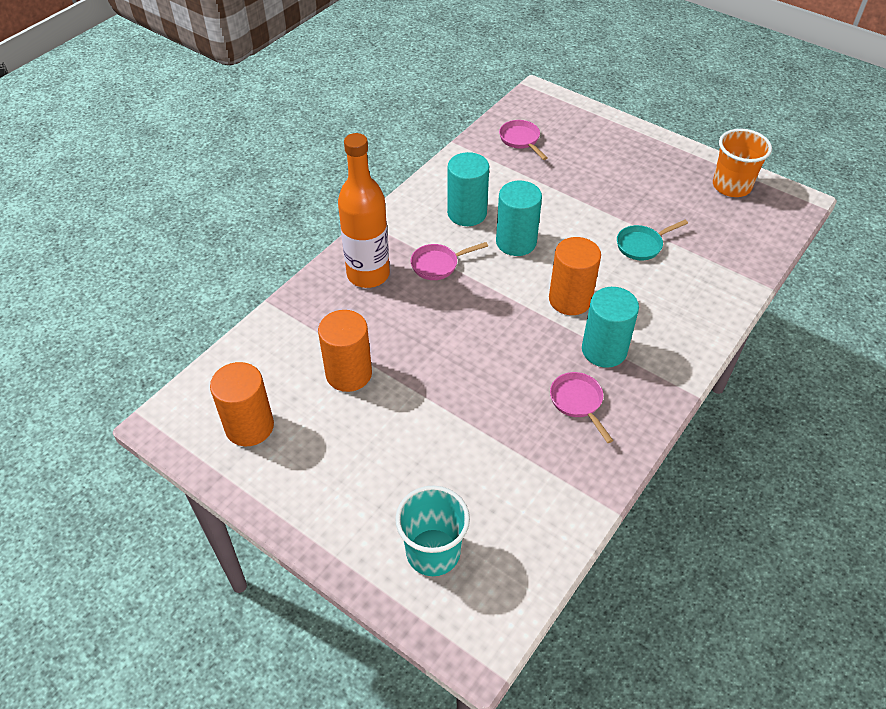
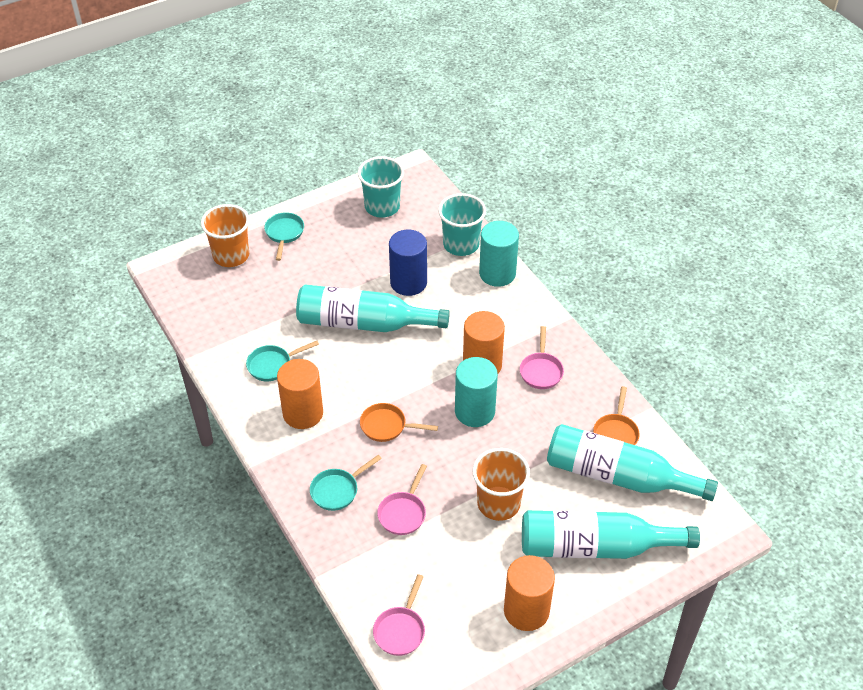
blue cylinder: none = 0 -> [389,230,427,296] = 1
orange bottle: [338,133,390,288] = 1 -> none = 0
orange cup: [713,129,772,197] = 1 -> [201,204,249,267] [472,448,530,521] = 2
orange pan: none = 0 -> [360,403,438,442] [593,386,640,445] = 2
turquoise bottle: none = 0 -> [296,285,450,332] [522,510,700,559] [547,424,718,501] = 3
turquoise cup: [395,486,470,576] = 1 -> [358,156,404,218] [438,193,486,256] = 2
turquoise cylinder: [447,152,489,226] [496,181,542,256] [582,287,639,368] = 3 -> [455,357,498,427] [479,221,519,287] = 2
turquoise pan: [617,220,688,260] = 1 -> [246,341,319,381] [264,212,304,261] [310,455,382,511] = 3

